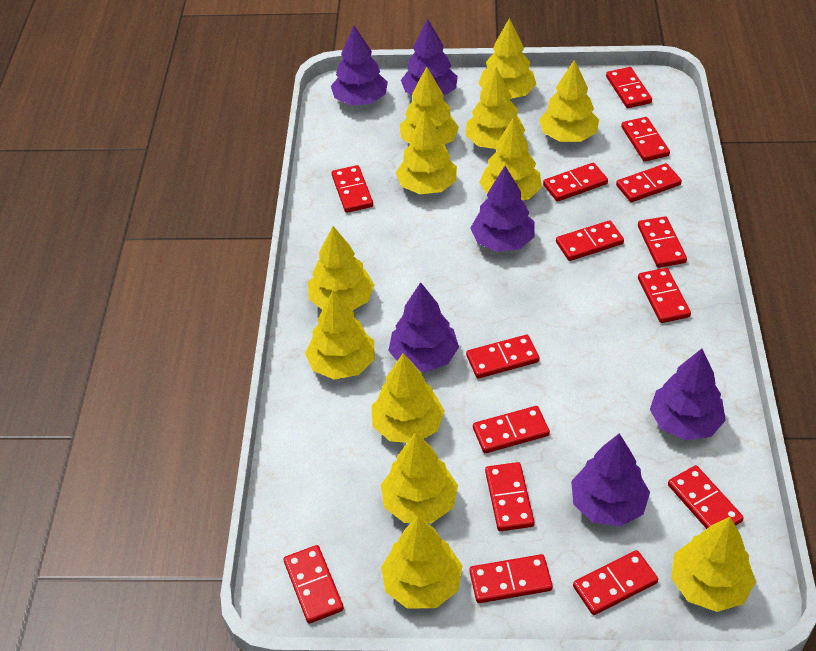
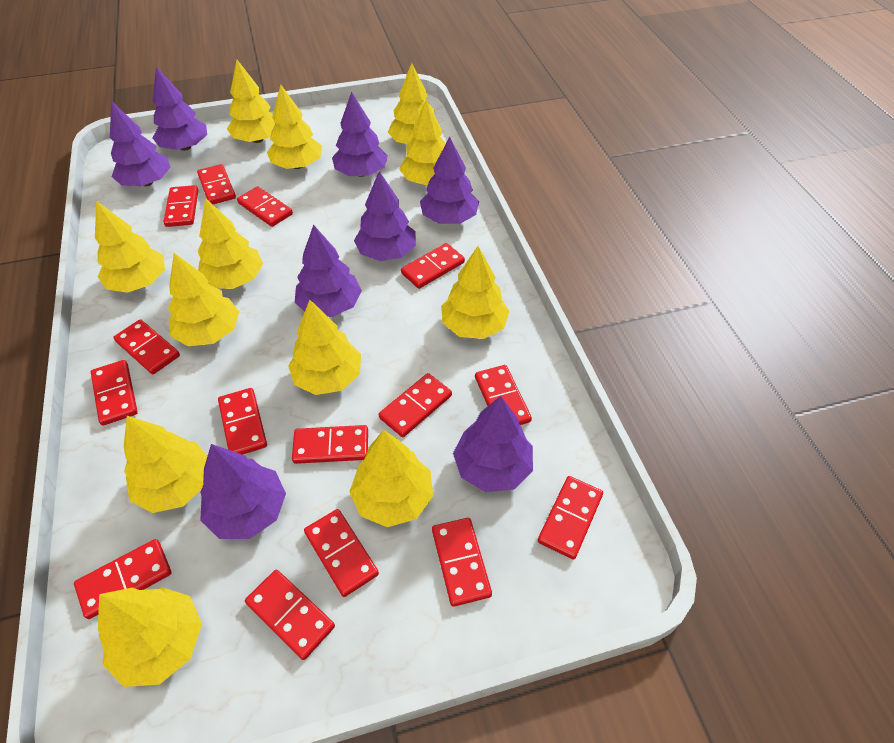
purple tree: [331,25,388,105] [388,282,459,372] [401,19,458,97] [470,166,534,252] [571,433,650,527] [650,348,726,440] = 6 -> [110,101,170,186] [153,67,207,151] [200,444,286,539] [295,225,362,317] [332,91,388,177] [354,171,416,261] [420,137,479,224] [453,396,533,492] = 8

